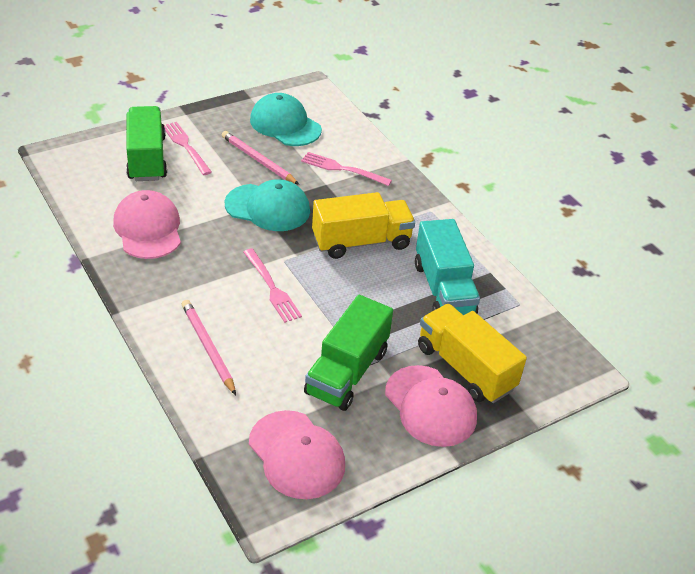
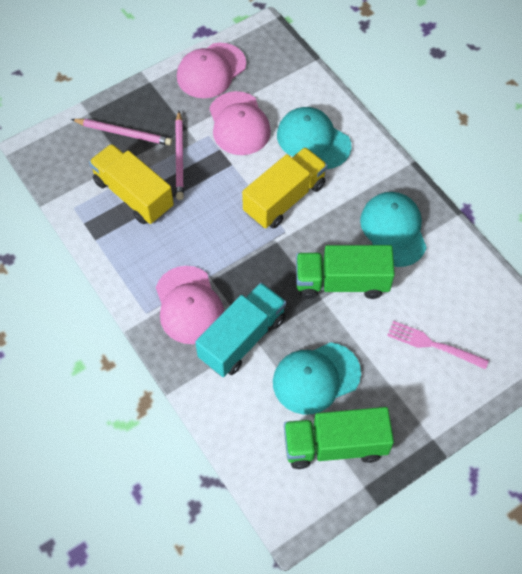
pink fork: [164,122,212,175] [243,248,302,323] [301,152,392,186] = 3 -> [387,321,489,370] = 1
turquoise cap: [225,179,310,231] [250,93,322,146] = 2 -> [273,342,361,415] [277,107,351,169] [360,192,427,267] = 3

